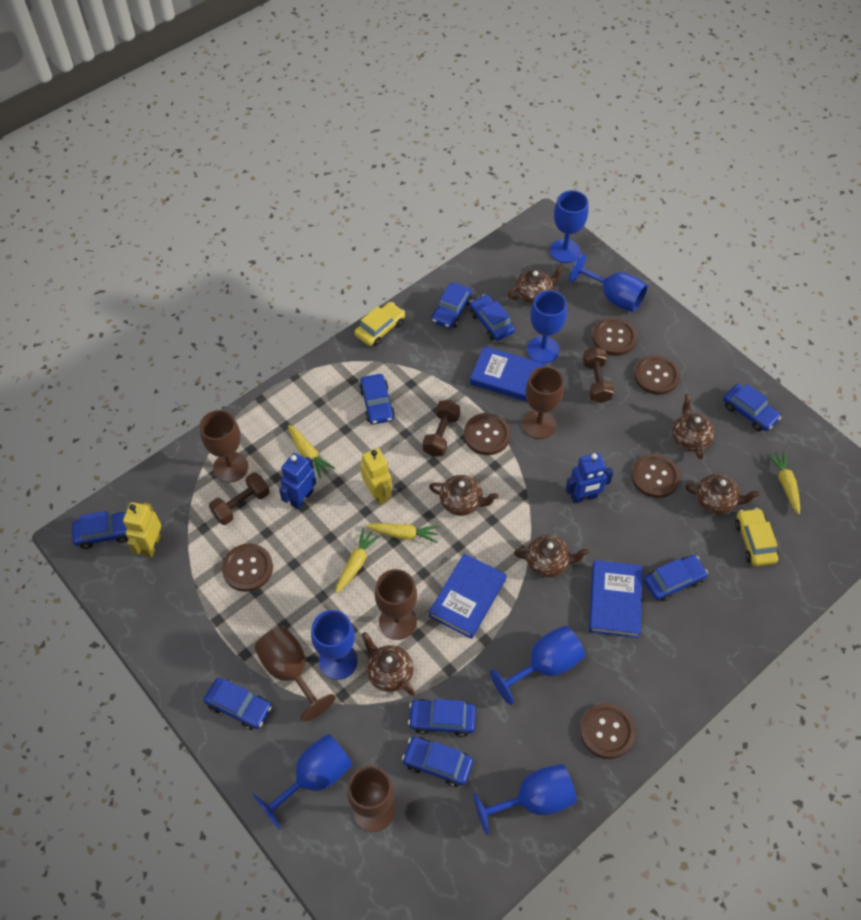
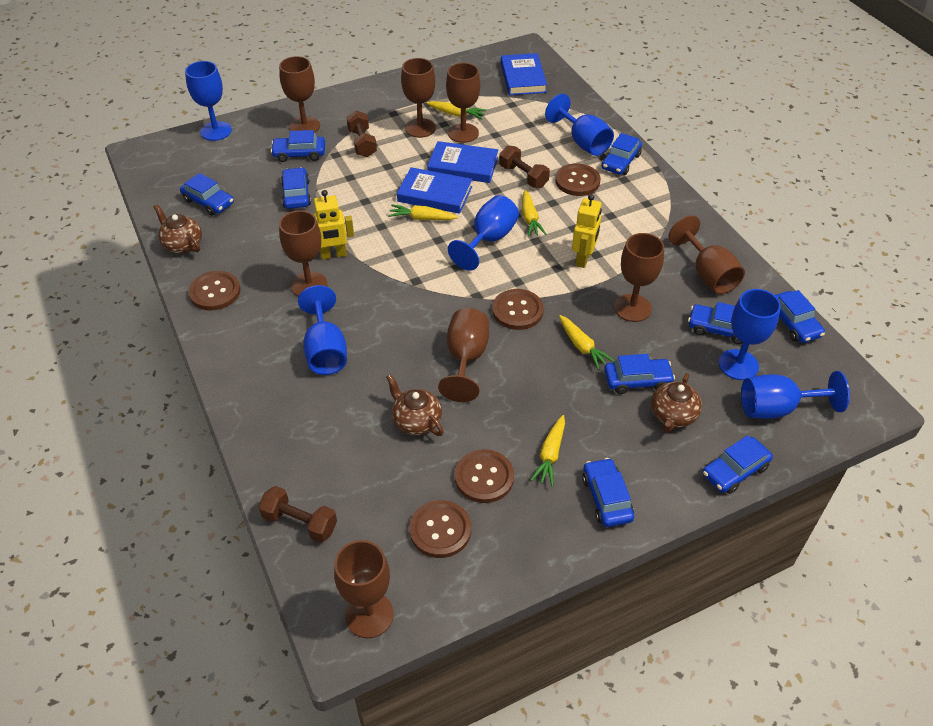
blue goblet: [253,734,353,829] [311,610,358,680] [473,764,577,835] [490,626,585,705] [527,290,567,363] [550,190,588,263] [569,253,648,312] = 7 -> [185,61,232,141] [298,285,347,375] [448,195,519,271] [545,94,614,156] [719,289,781,380] [741,371,850,419] = 6
blue robot: [279,453,316,510] [565,453,613,504] = 2 -> none = 0
brown button: [222,544,273,592] [464,413,511,455] [580,703,636,759] [592,317,637,356] [631,454,680,498] [634,355,680,395] = 6 -> [188,271,241,311] [409,500,471,558] [455,449,514,503] [492,289,544,330] [555,164,601,196] = 5
brown goblet: [200,410,248,482] [255,626,335,722] [347,766,395,832] [375,569,417,640] [522,366,564,439] = 5 -> [279,56,320,133] [279,210,328,297] [334,540,394,638] [401,58,436,138] [438,308,489,402] [446,63,480,143] [614,233,664,322] [669,215,745,294] = 8
brown teapot: [362,632,415,695] [429,475,499,516] [508,265,565,304] [514,535,589,578] [672,394,714,459] [685,474,760,515] = 6 -> [154,205,202,253] [386,374,444,436] [651,373,702,433] = 3
yellow car: [354,302,405,346] [735,508,778,566] = 2 -> none = 0
yellow carrot: [288,425,335,478] [335,528,380,593] [366,523,440,543] [767,451,800,514] = 4 -> [388,205,458,220] [426,101,487,119] [522,190,546,237] [531,415,565,486] [559,315,615,370] = 5

